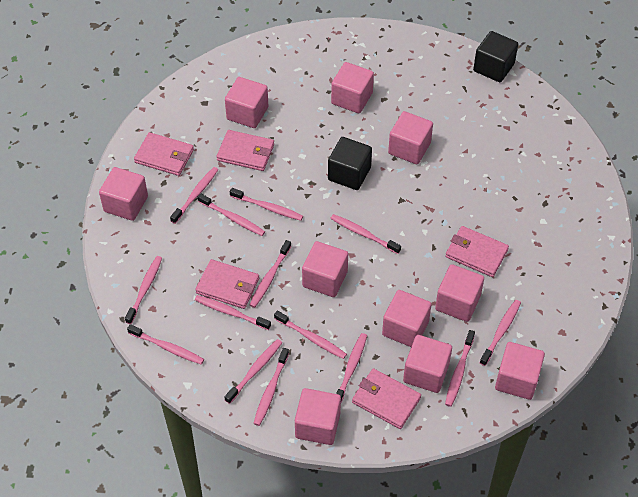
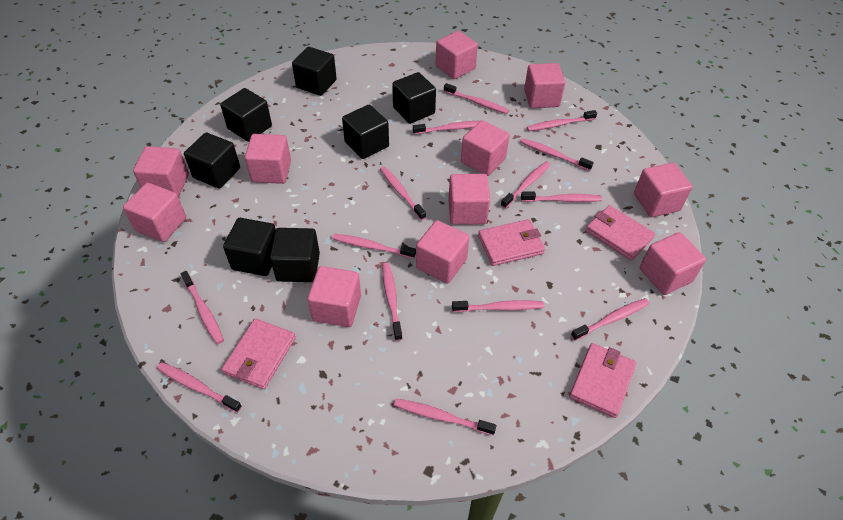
black cube: [328,137,372,190] [473,31,518,82] = 2 -> [184,133,240,189] [220,88,272,142] [223,218,276,276] [270,228,320,282] [292,47,337,96] [342,105,389,159] [392,72,436,124] = 7
pink cube: [99,167,148,221] [225,77,268,128] [295,388,341,445] [302,241,348,297] [331,62,374,113] [382,290,432,347] [388,111,433,164] [403,335,452,393] [435,264,484,322] [495,342,545,400] = 10 -> [123,183,186,242] [133,146,189,197] [245,134,291,184] [307,266,361,327] [416,220,470,284] [435,31,478,79] [448,174,490,225] [461,120,510,176] [524,63,565,108] [634,163,693,217] [640,232,706,295] = 11
pink wallet: [134,132,194,176] [195,259,259,309] [216,130,274,171] [352,368,421,429] [446,226,509,277] = 5 -> [222,319,296,389] [478,219,545,266] [569,343,636,418] [586,205,655,261] = 4

